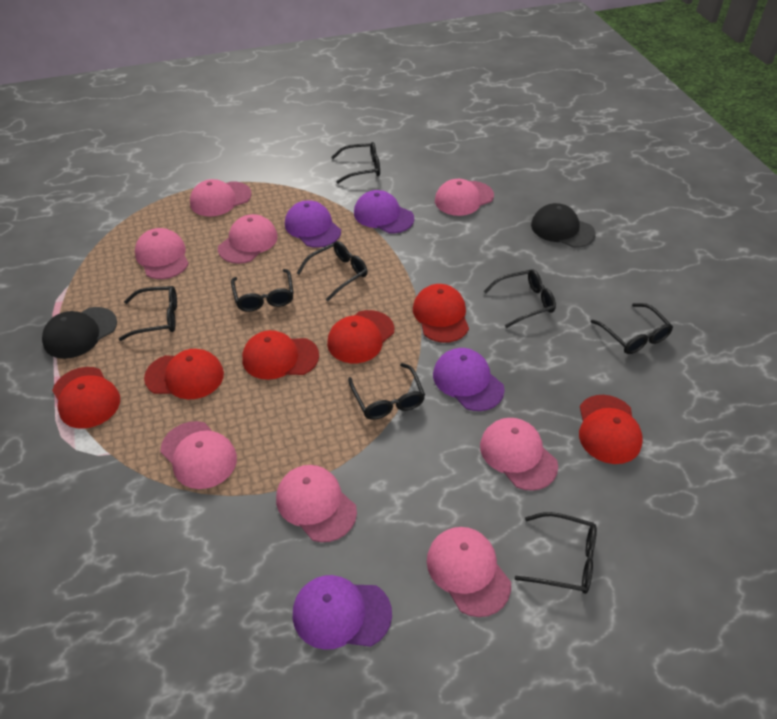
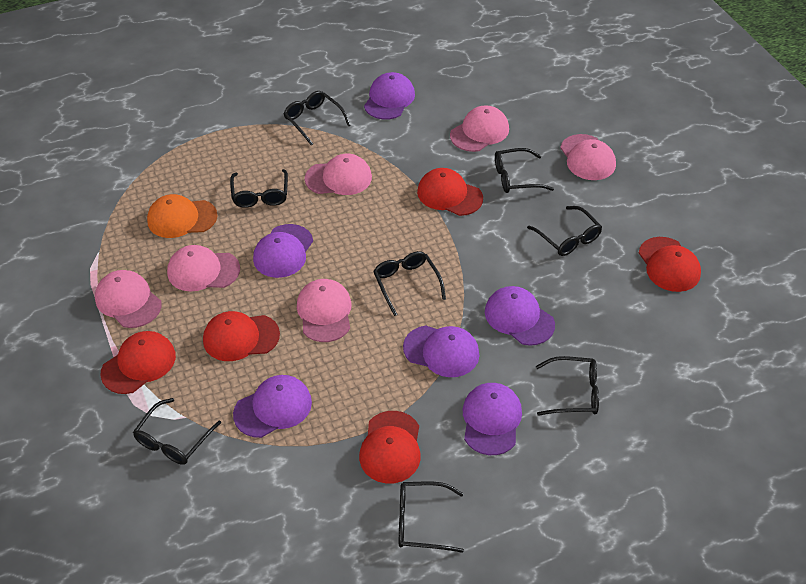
black cap: [42,307,117,359] [531,203,596,248] = 2 -> none = 0
orange cap: none = 0 -> [147,194,218,238] = 1
pink cap: [135,228,189,279] [160,421,237,489] [190,179,251,216] [218,214,278,264] [276,465,357,542] [427,527,511,617] [435,179,494,216] [480,418,558,491] = 8 -> [95,270,162,328] [167,245,240,292] [297,279,352,342] [305,154,372,195] [450,105,509,152] [560,134,616,180] = 6
purple cap: [285,200,341,248] [293,575,392,650] [354,190,414,233] [433,348,505,411] = 4 -> [233,375,312,438] [253,224,313,278] [364,72,415,120] [403,325,479,377] [463,383,522,455] [485,286,555,346] = 6
red cap: [52,367,120,429] [144,349,224,399] [242,330,319,380] [327,310,394,363] [413,284,469,343] [579,395,643,464] = 6 -> [100,331,176,394] [203,311,280,361] [359,411,421,484] [417,168,483,216] [639,237,701,292] = 5

